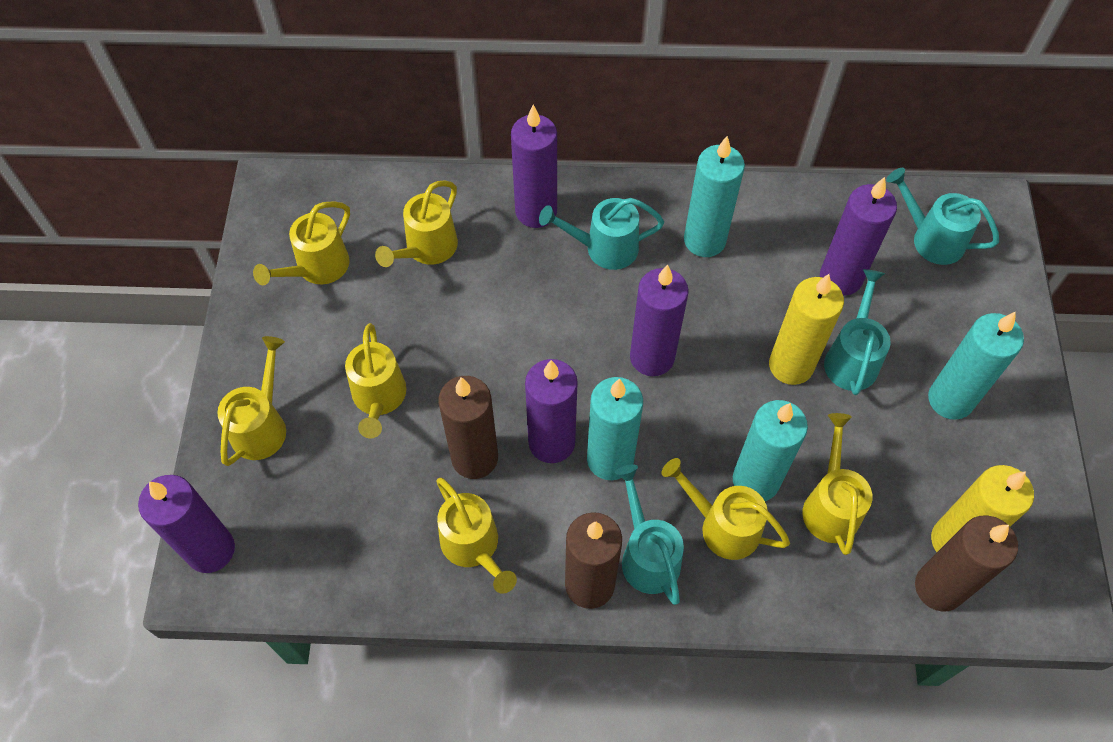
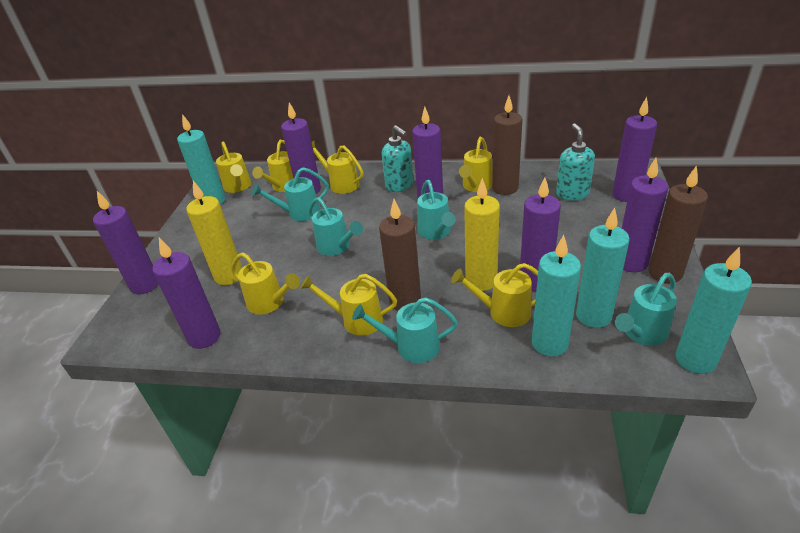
purple candle: [138,475,235,573] [511,105,557,228] [525,359,578,463] [630,264,689,376] [820,177,897,296] = 5 -> [93,191,158,294] [152,238,221,349] [281,102,321,194] [412,107,443,198] [520,177,561,291] [612,97,657,202] [622,158,669,272] = 7
turquoise soap dispenser: none = 0 -> [382,125,414,192] [556,123,595,201] = 2
turquoise watering can: [539,198,664,270] [615,465,684,605] [824,269,891,395] [886,168,999,265] = 4 -> [252,167,329,221] [308,197,363,256] [352,297,458,363] [417,180,456,240] [615,273,677,346] = 5

